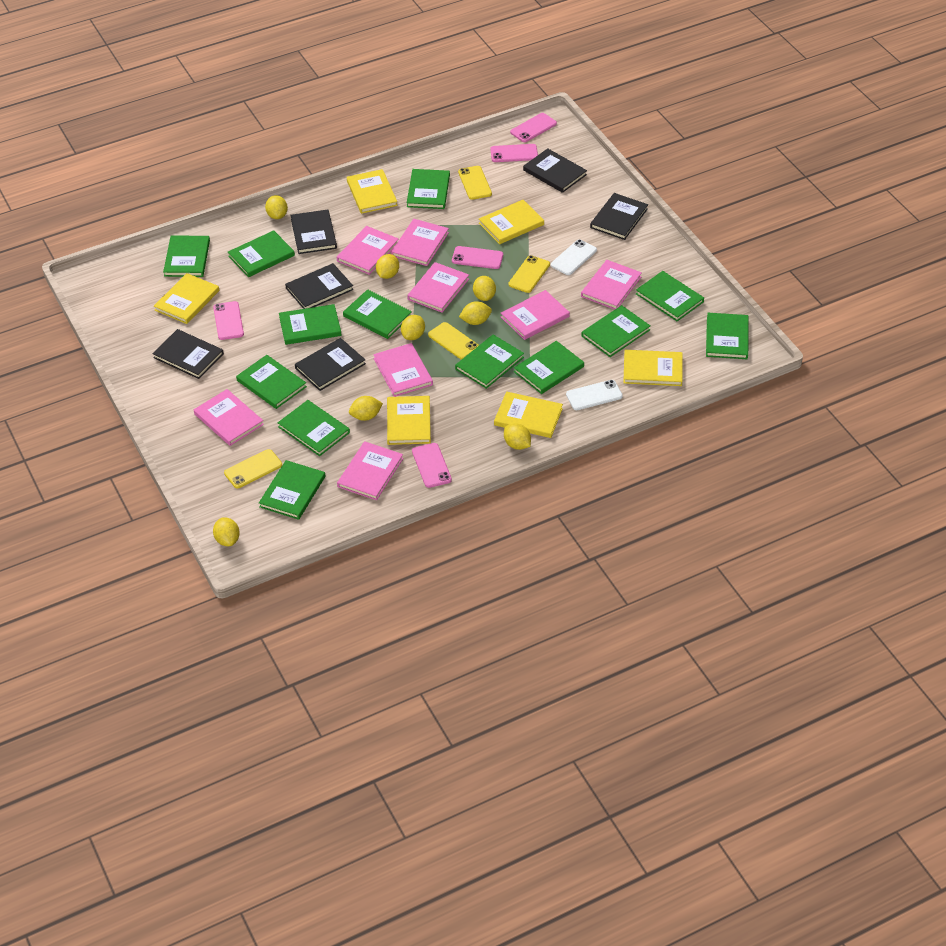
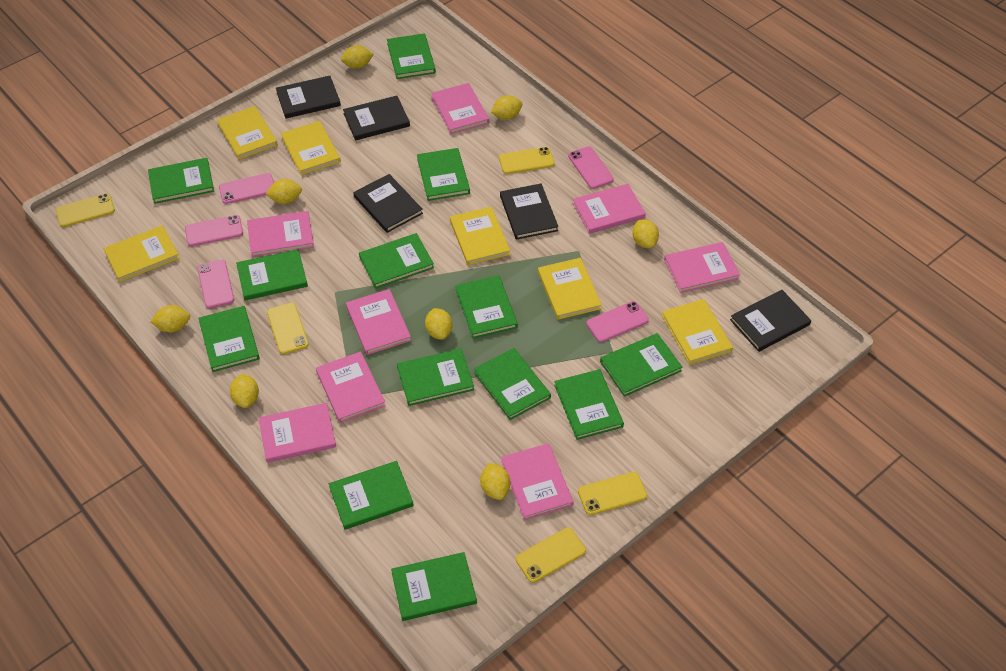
black book: [152,329,224,379] [285,263,353,309] [290,209,337,254] [295,338,366,391] [523,148,587,193] [590,193,648,240] = 6 -> [276,76,341,119] [343,96,410,141] [353,174,423,233] [500,184,558,240] [730,290,811,352] = 5
white phone: [551,239,597,275] [566,380,623,410] = 2 -> none = 0
yellow phone: [224,449,282,488] [428,322,479,360] [458,166,492,200] [508,255,550,293] = 4 -> [56,193,115,227] [267,303,309,354] [499,147,555,174] [516,527,586,583] [578,472,647,515] = 5

